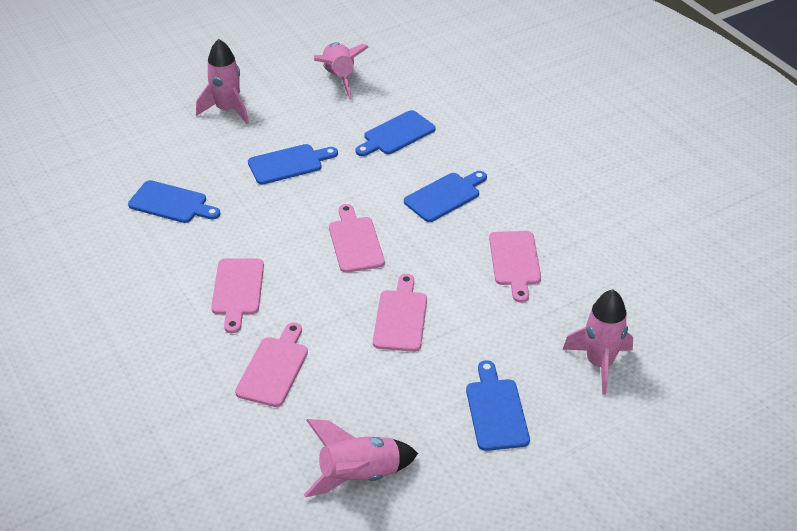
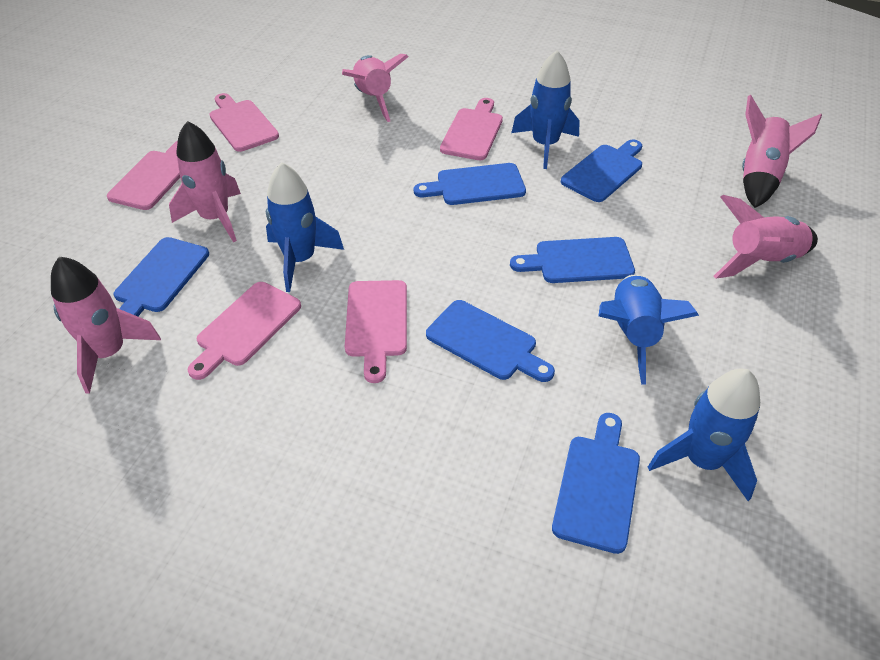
blue cutting board: [128,180,221,223] [248,144,338,184] [355,110,436,156] [404,171,487,222] [466,360,530,451] = 5 -> [114,237,209,316] [414,163,526,205] [426,300,555,382] [510,237,635,283] [552,413,640,554] [561,139,642,202] = 6
blue rocket: none = 0 -> [266,162,344,292] [511,50,580,169] [599,275,699,384] [648,368,760,501] = 4
pink rocket: [196,39,249,124] [304,419,418,497] [314,42,369,99] [562,290,633,395] = 4 -> [51,256,161,394] [169,121,241,242] [342,54,408,122] [713,195,818,279] [742,95,822,208] = 5

